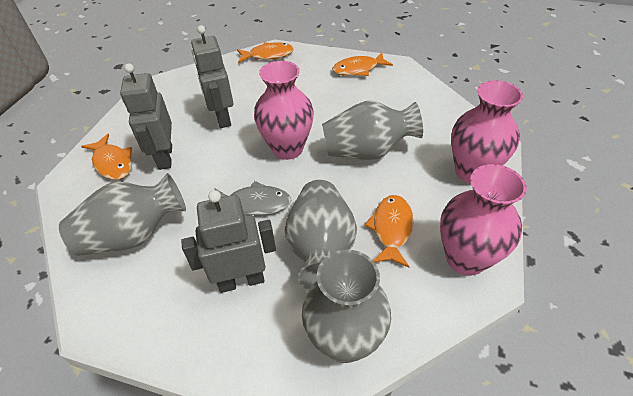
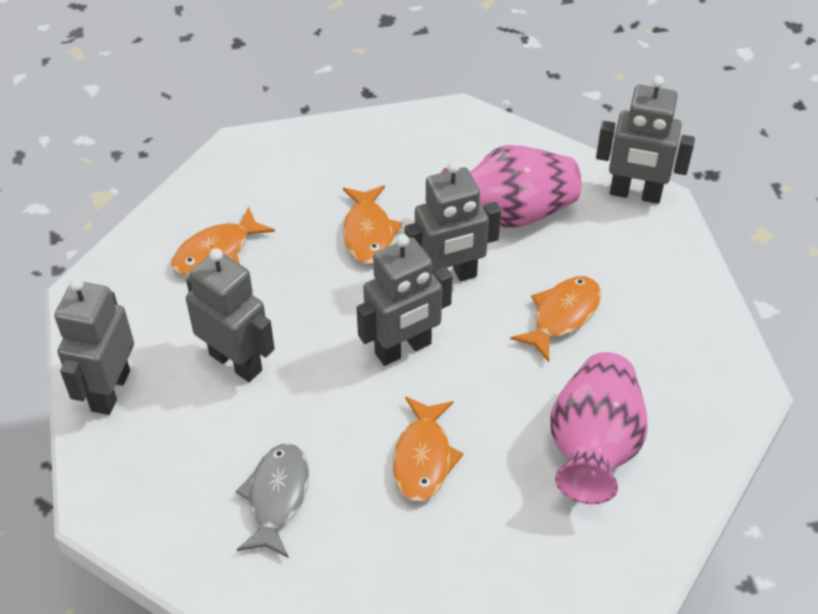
grey robot: [120,63,172,170] [181,190,276,293] [191,25,233,128] = 3 -> [54,278,134,415] [186,248,275,382] [357,234,453,366] [405,161,501,281] [596,75,695,204] = 5
grey vase: [59,173,186,256] [285,180,357,290] [302,250,391,363] [322,101,423,160] = 4 -> none = 0
pink vase: [254,61,314,160] [440,164,527,276] [451,80,523,184] = 3 -> [441,145,582,228] [550,352,648,504] = 2

